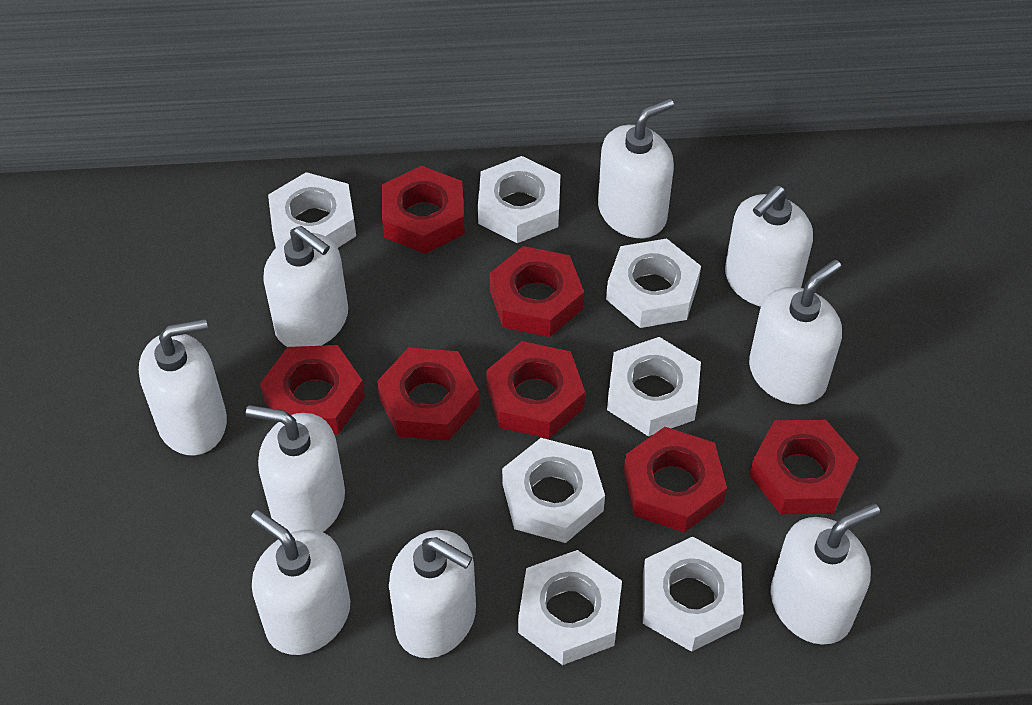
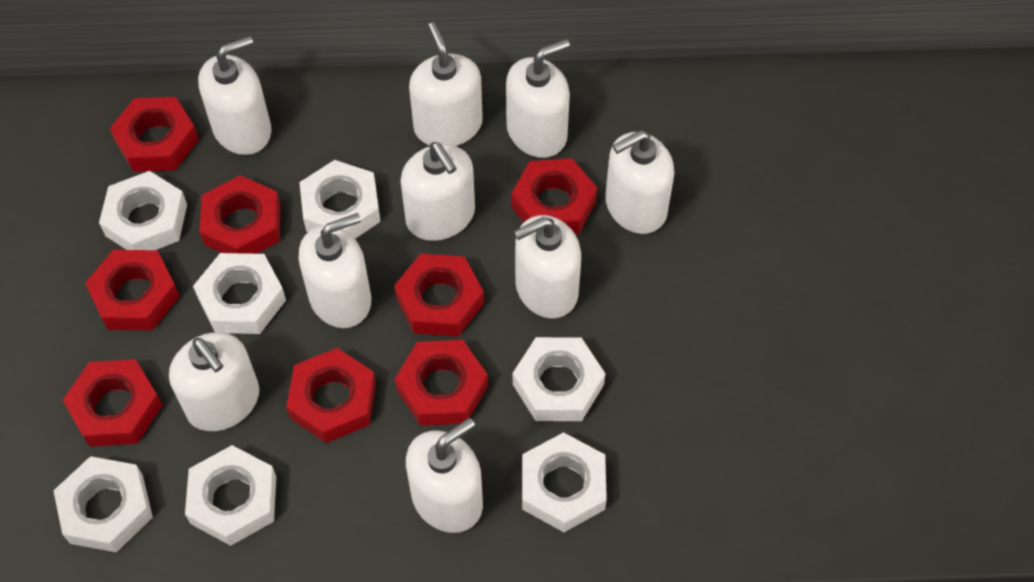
red nut: [260,345,365,435] [377,347,479,441] [382,166,465,254] [486,341,585,439] [489,246,584,337] [624,427,727,533] [749,420,859,514] = 7 -> [63,359,163,447] [85,250,180,330] [110,97,199,172] [199,175,281,254] [286,348,376,443] [394,254,484,336] [395,340,488,426] [511,158,597,234] = 8

